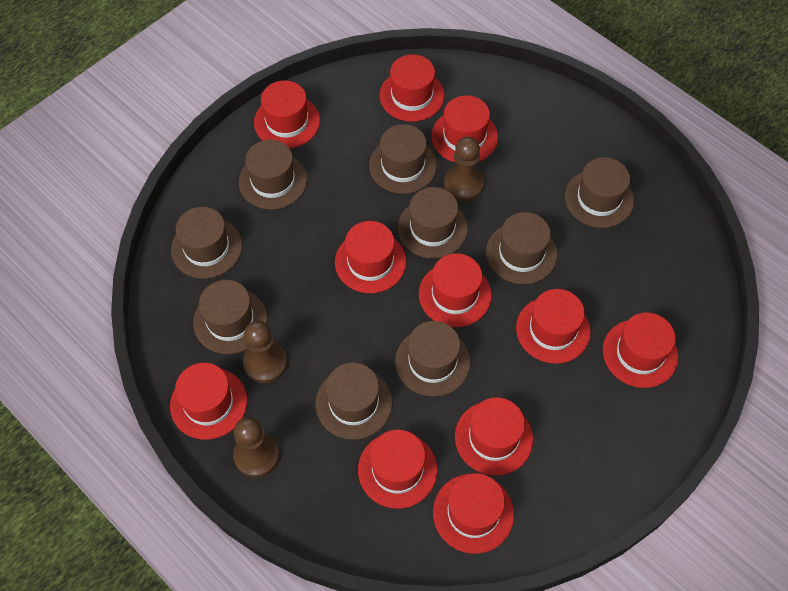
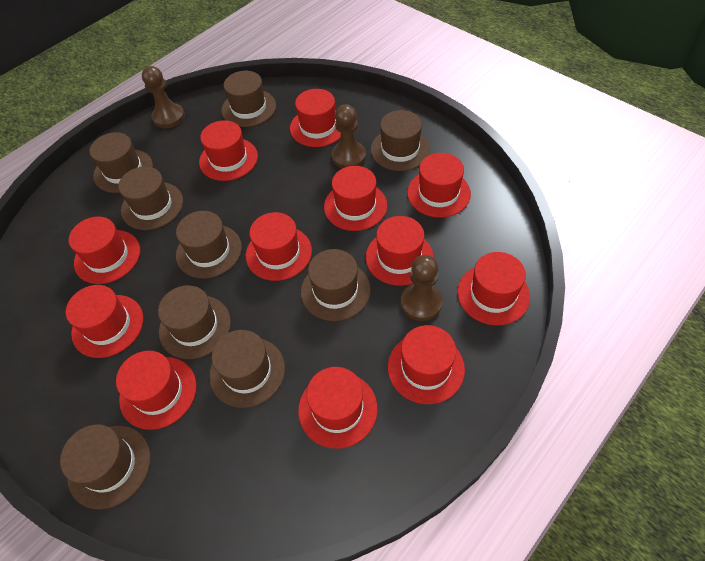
red hat: [170,363,247,440] [254,81,320,148] [335,221,406,293] [358,430,437,509] [379,54,445,122] [419,254,492,327] [431,95,498,163] [433,473,514,554] [455,397,533,476] [516,289,591,364] [603,312,678,388] = 11 -> [66,285,143,358] [69,217,140,284] [116,351,196,430] [199,120,258,181] [246,212,312,281] [290,89,341,147] [298,367,378,449] [324,166,387,231] [366,216,434,286] [388,325,465,404] [407,153,471,218] [457,252,530,325] = 12

